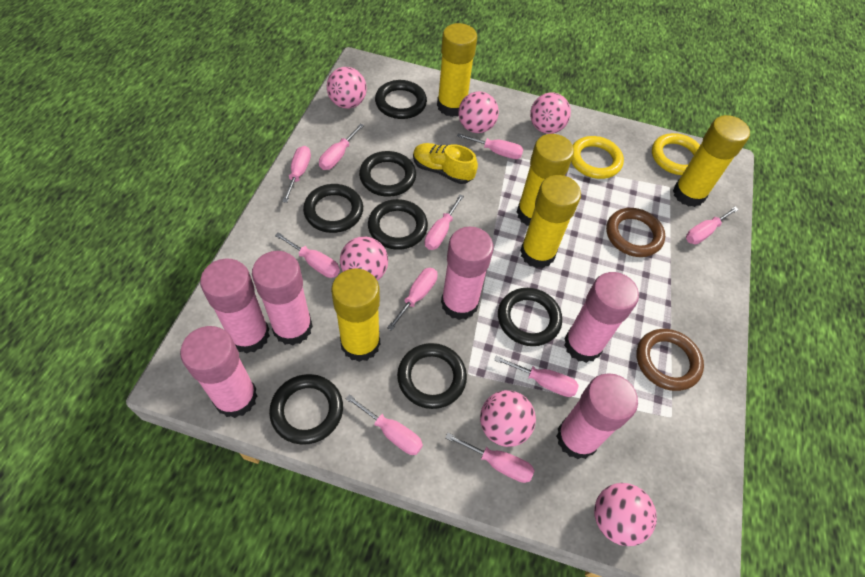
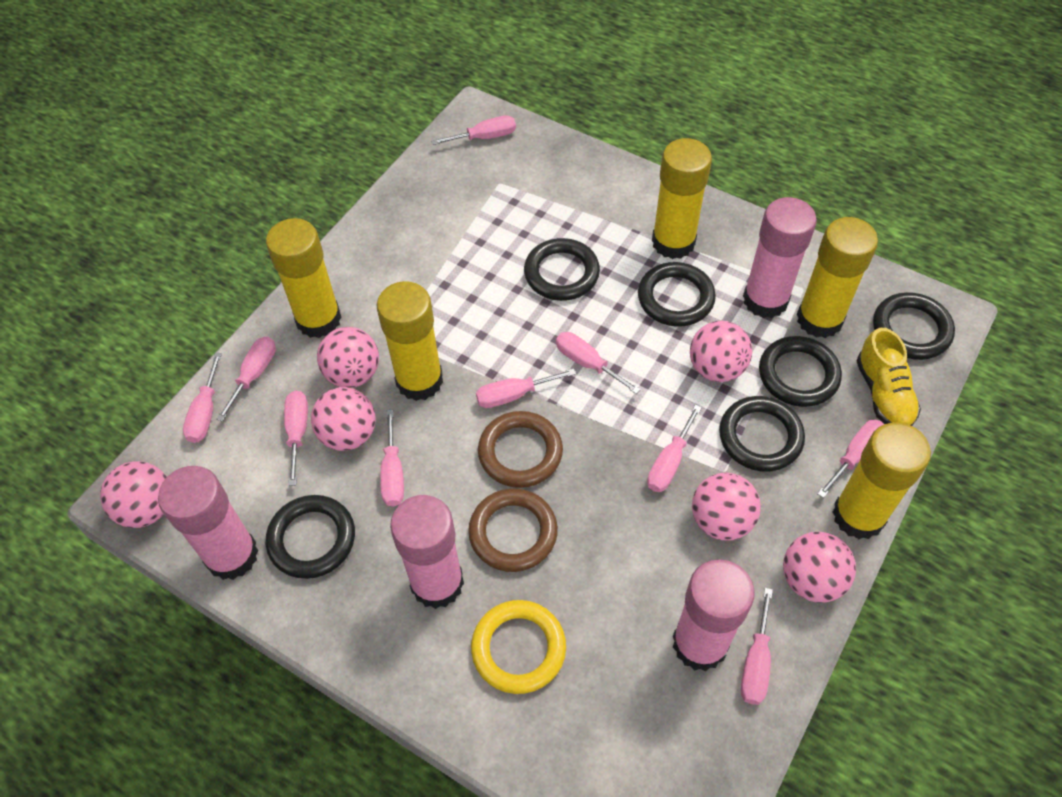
black ring: [269,374,343,445] [303,184,363,233] [359,151,416,197] [368,199,428,250] [375,80,427,119] [397,343,467,409] [498,288,562,346] = 7 -> [266,495,355,579] [524,238,600,301] [638,262,716,327] [719,396,805,472] [759,336,842,407] [873,292,955,360] = 6
pink glue stick: [180,326,257,418] [200,259,270,354] [252,251,313,346] [441,226,493,320] [556,373,638,460] [564,272,639,363] = 6 -> [158,466,258,580] [390,495,464,609] [673,559,755,671] [743,197,817,318] = 4
yellow ring: [571,136,624,179] [652,133,700,175] = 2 -> [471,600,566,694] = 1

